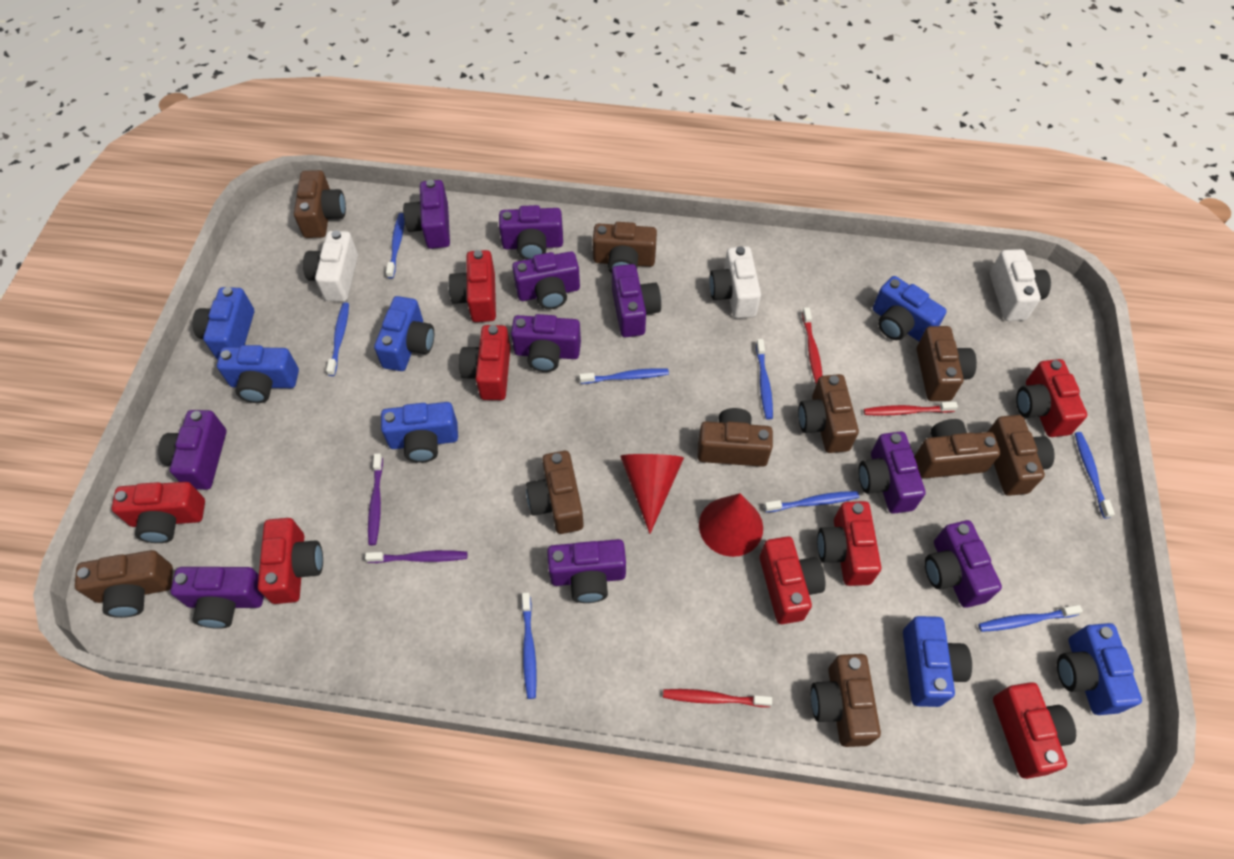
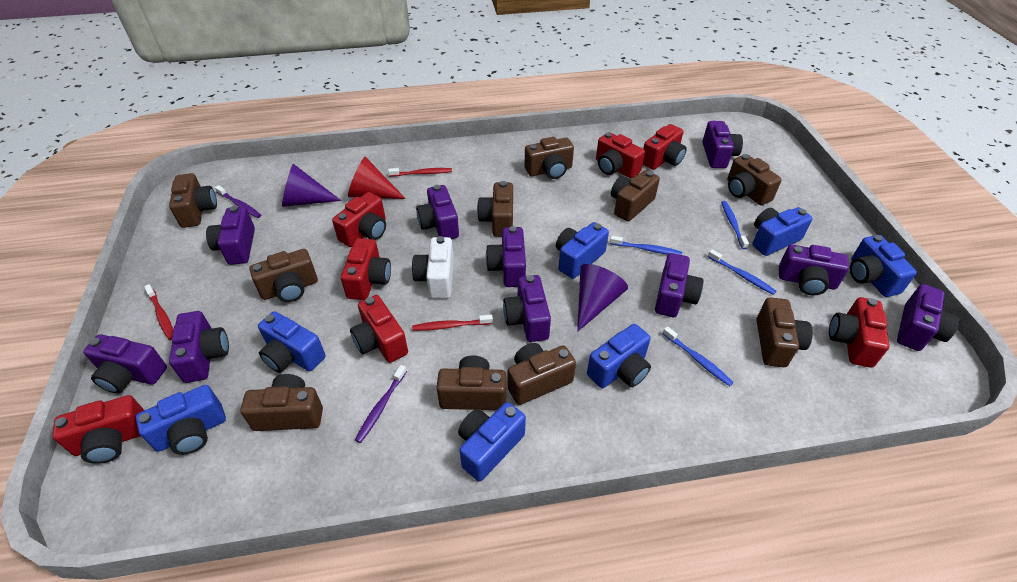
blue toothbrush: [326,302,349,376] [386,213,405,279] [522,592,537,699] [579,368,669,384] [756,339,773,420] [764,491,859,512] [978,605,1083,632] [1075,432,1115,518] = 8 -> [610,236,682,255] [663,326,734,386] [708,249,777,295] [721,201,749,249] = 4
purple cone: none = 0 -> [282,164,341,207] [577,264,628,332] = 2
red camera: [112,482,205,543] [258,518,323,604] [449,250,496,322] [459,325,511,400] [760,536,825,624] [817,501,882,586] [993,682,1076,779] [1016,359,1087,437] = 8 -> [52,395,144,464] [332,192,386,247] [341,238,391,300] [350,295,408,363] [596,132,645,178] [643,124,687,170] [829,297,890,368] = 7
red cone: [620,454,684,534] [699,493,763,557] = 2 -> [348,157,406,199] = 1
white camera: [303,230,358,302] [709,246,761,318] [990,249,1051,321] = 3 -> [412,236,454,298] = 1

